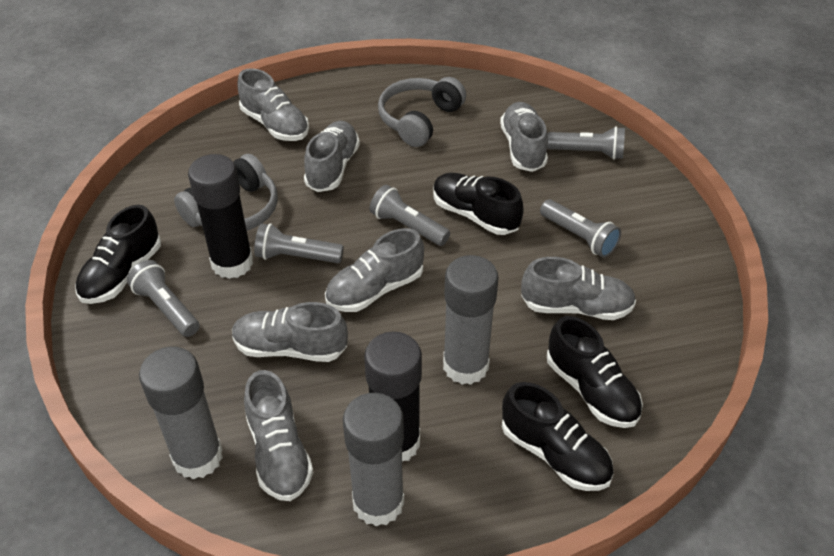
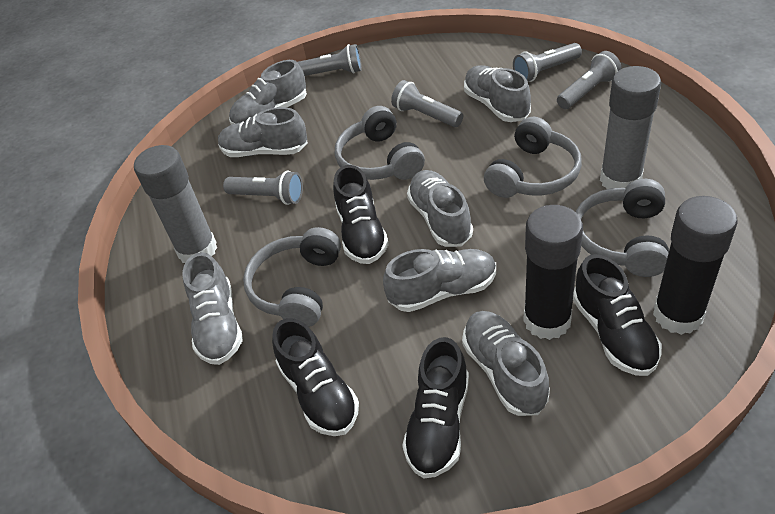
grey glue stick: [139,347,223,479] [343,393,404,527] [443,255,499,385] = 3 -> [134,145,217,263] [600,66,661,189] = 2
grey headphones: [174,154,278,231] [378,77,466,147] = 2 -> [243,227,341,327] [335,106,425,180] [484,117,582,198] [576,179,669,277] = 4

